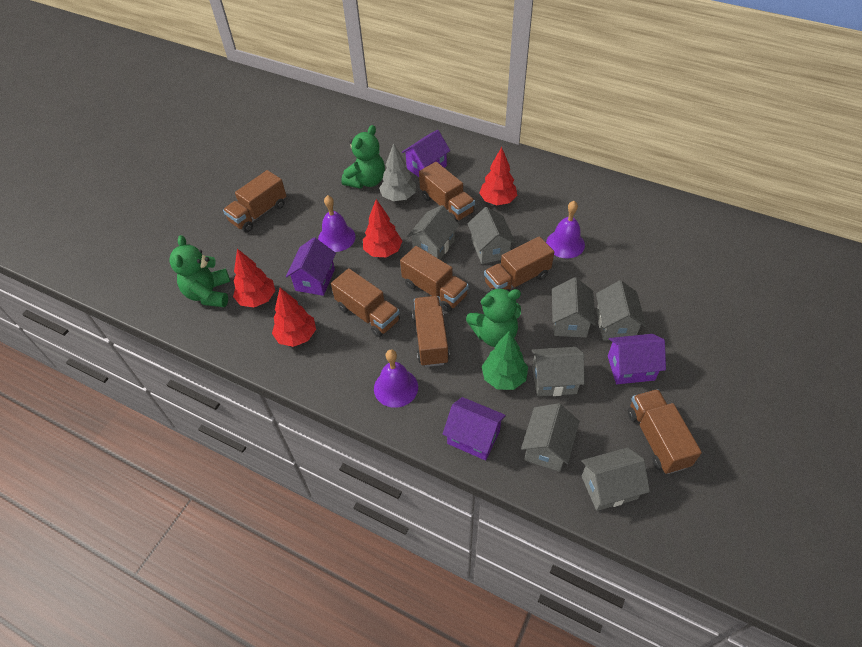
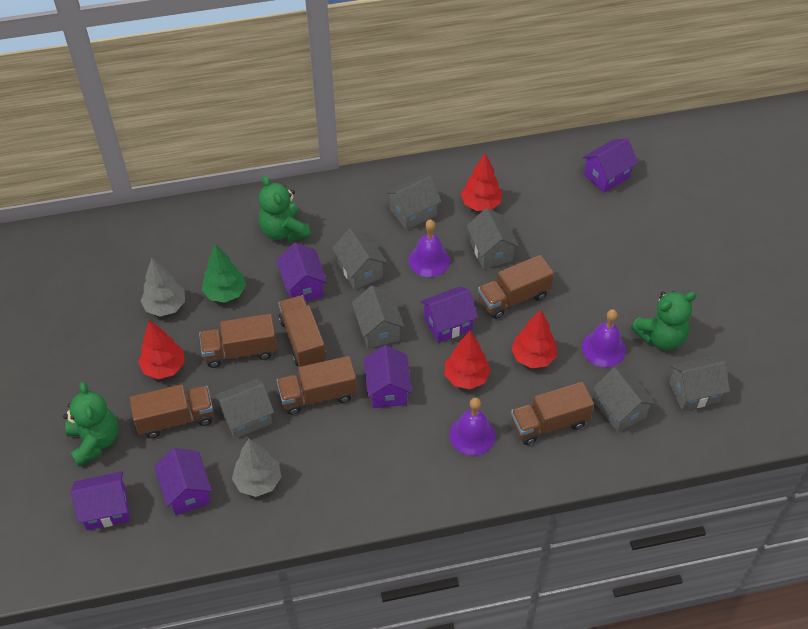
brown truck: [223,170,286,232] [331,268,400,337] [400,246,469,312] [412,296,450,367] [419,162,475,222] [484,236,554,292] [628,389,702,474] = 7 -> [129,384,214,438] [199,314,277,368] [277,356,357,415] [278,295,326,367] [478,255,554,319] [511,382,594,445] = 6
grey tree: [379,143,416,201] = 1 -> [141,258,185,317] [232,439,281,497] = 2
purple house: [286,237,336,296] [402,130,450,177] [443,397,506,460] [608,334,666,384] = 4 -> [71,471,130,530] [154,448,212,515] [276,243,327,301] [364,345,412,408] [420,287,478,343] [582,138,638,193] = 6

